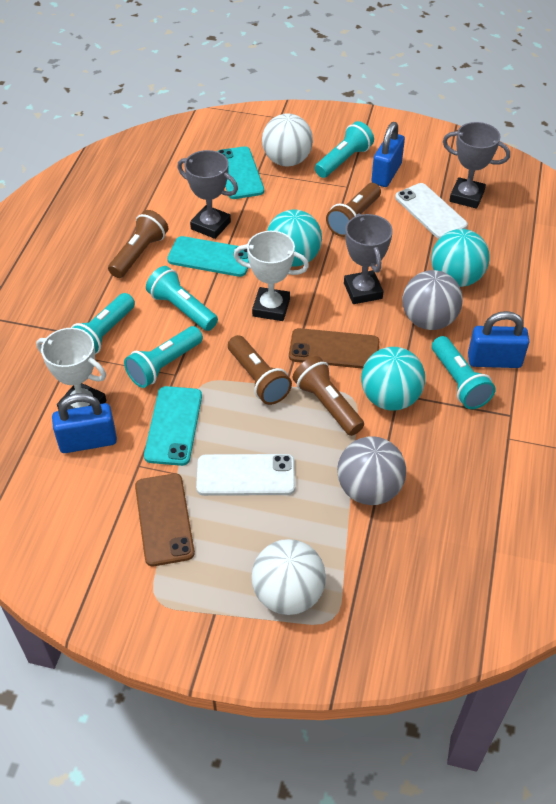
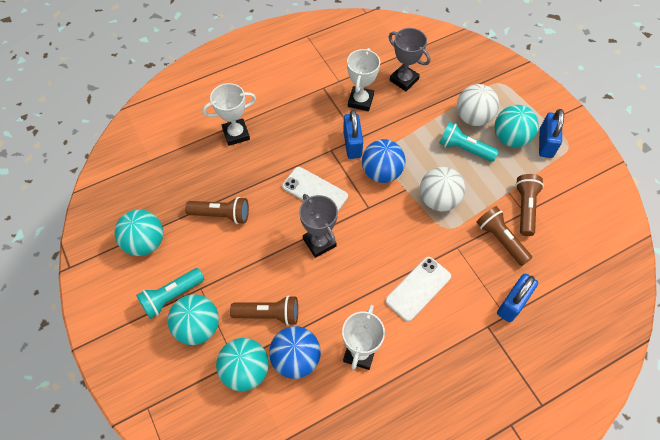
blue ball: none = 0 -> [269,326,321,379] [362,139,405,183] = 2
brown phone: [135,473,195,566] [289,328,379,369] = 2 -> none = 0
grey ball: [337,436,406,505] [402,270,463,330] = 2 -> none = 0
grey trophy: [177,150,238,239] [344,213,393,304] [443,122,510,209] = 3 -> [299,194,338,258] [389,28,430,91] = 2
turquoise ball: [267,210,322,267] [361,347,425,411] [431,229,490,287] = 3 -> [115,210,163,256] [167,294,219,345] [216,338,269,391] [494,105,539,147] = 4
turquoise flashlight: [71,293,135,354] [124,326,203,388] [146,266,218,331] [315,121,374,178] [432,336,496,409] = 5 -> [136,268,204,319] [439,122,499,162] = 2
turquoise phone: [144,386,202,466] [167,236,249,277] [217,146,264,199] = 3 -> none = 0
white trophy: [36,328,106,410] [233,231,309,321] = 2 -> [202,83,256,146] [342,305,385,370] [347,48,380,111] = 3

